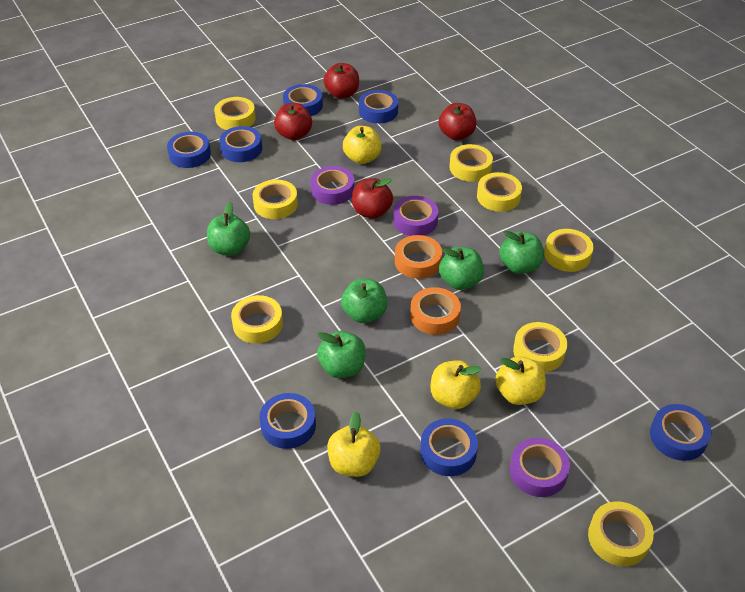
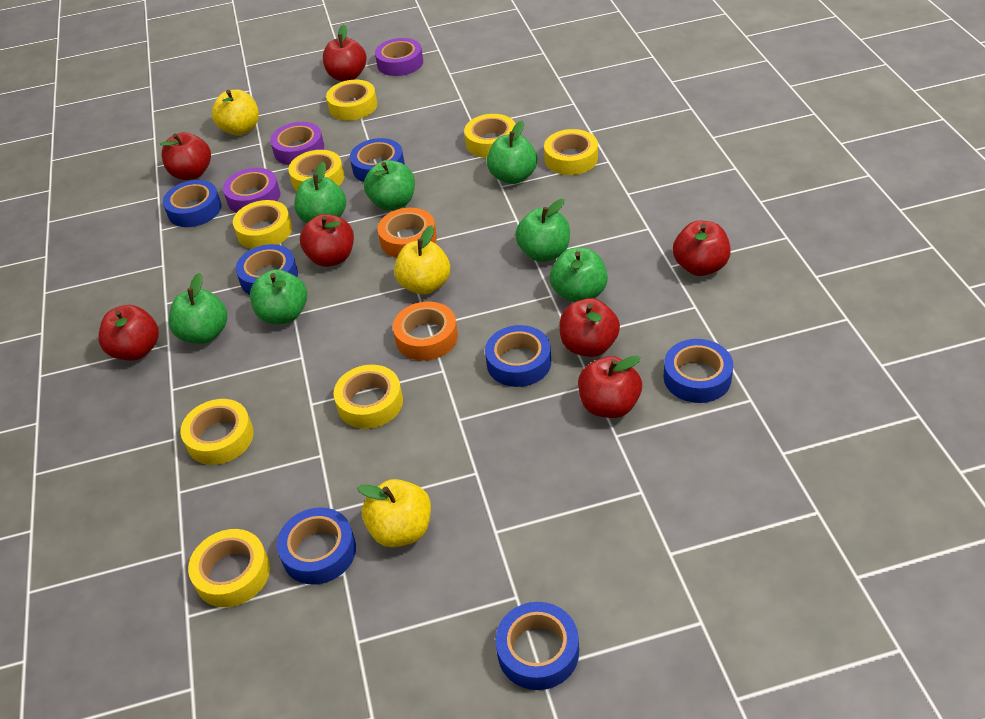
green apple: [207,202,250,255] [317,331,366,378] [341,278,387,323] [439,246,484,290] [499,231,543,274] = 5 -> [169,273,227,344] [250,269,307,324] [294,162,346,223] [364,160,415,211] [487,121,537,184] [515,199,570,262] [550,248,608,303] = 7
red apple: [274,103,312,140] [324,63,359,99] [352,178,393,219] [439,103,476,140] = 4 -> [98,305,159,361] [160,132,211,180] [300,214,354,267] [323,24,367,81] [559,298,620,357] [578,356,642,418] [673,220,731,276] = 7
yellow apple: [327,411,381,477] [343,126,382,164] [431,360,482,409] [495,356,546,405] = 4 -> [212,90,259,136] [357,479,431,547] [394,225,450,295] = 3

